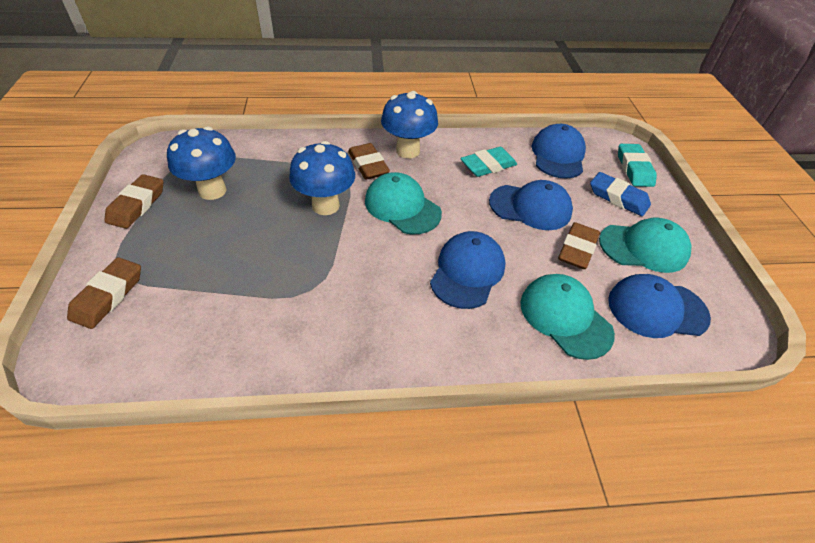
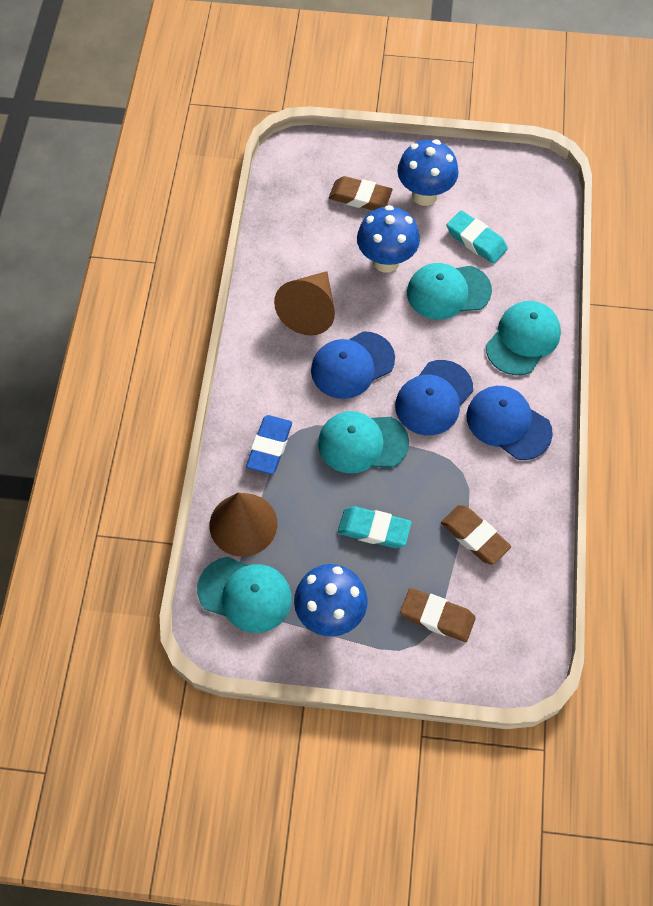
blue cap: [430,231,505,309] [489,180,573,230] [532,124,586,179] [608,274,711,338] = 4 -> [311,331,395,399] [395,360,473,435] [466,386,553,460] = 3
brown cone: none = 0 -> [210,493,278,557] [274,271,335,336] = 2
brown eraser: [67,257,141,329] [105,174,164,229] [348,143,390,180] [558,222,600,269] = 4 -> [329,176,393,210] [400,588,476,642] [441,505,511,565] = 3
turquoise cap: [365,172,442,234] [520,274,615,360] [599,218,691,273] = 3 -> [197,557,292,633] [318,411,409,474] [407,263,492,320] [486,301,561,375] = 4

